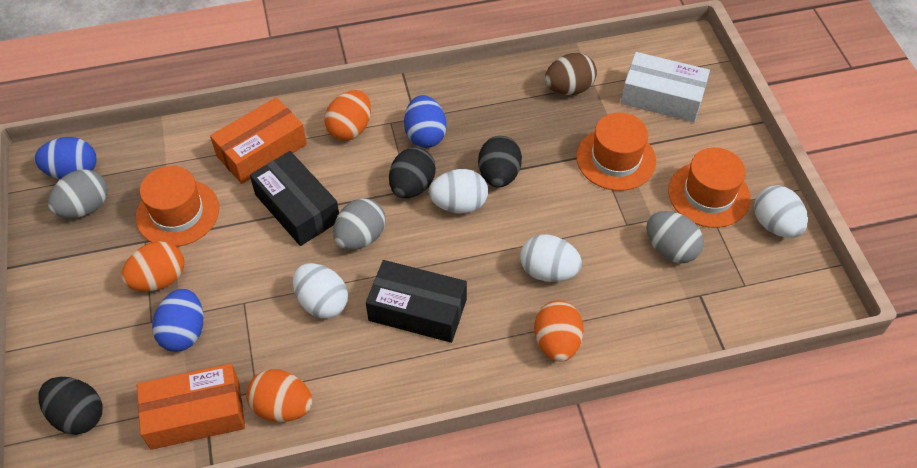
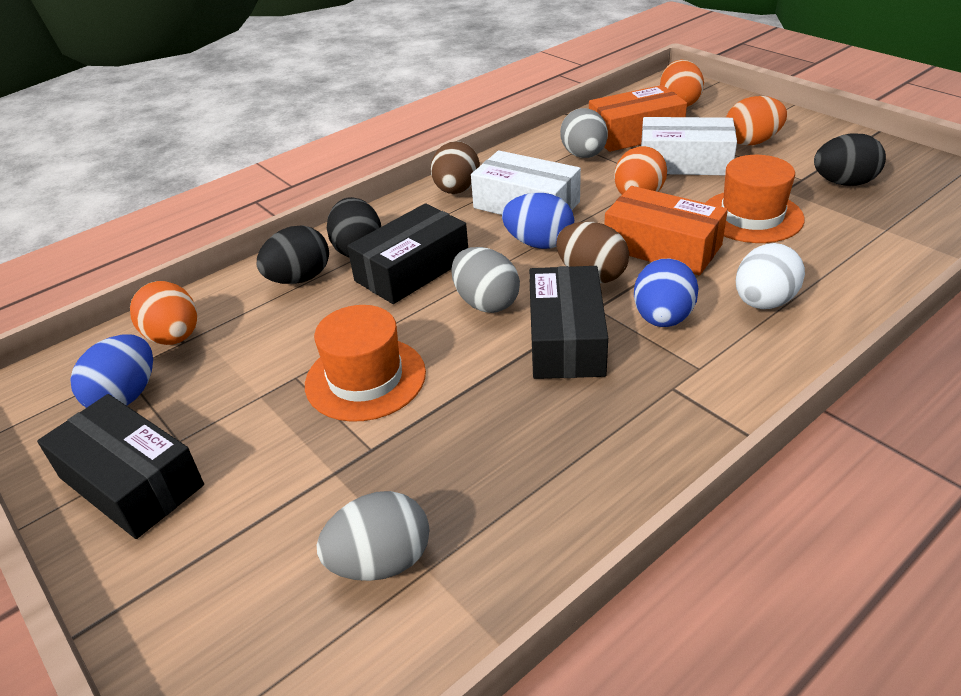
black box: [250,151,339,246] [366,260,467,343] = 2 -> [37,394,204,539] [347,203,468,304] [529,266,608,379] = 3
brown egg: [545,53,597,95] = 1 -> [431,141,480,194] [556,222,629,283] = 2
orange hat: [136,166,219,247] [576,113,656,191] [668,148,751,228] = 3 -> [305,305,426,422] [706,155,805,243] = 2
white box: [621,52,710,122] = 1 -> [471,150,581,215] [641,117,737,175] = 2
white egg: [293,263,348,319] [429,169,488,214] [520,234,582,282] [754,185,808,238] = 4 -> [736,243,805,309] = 1

